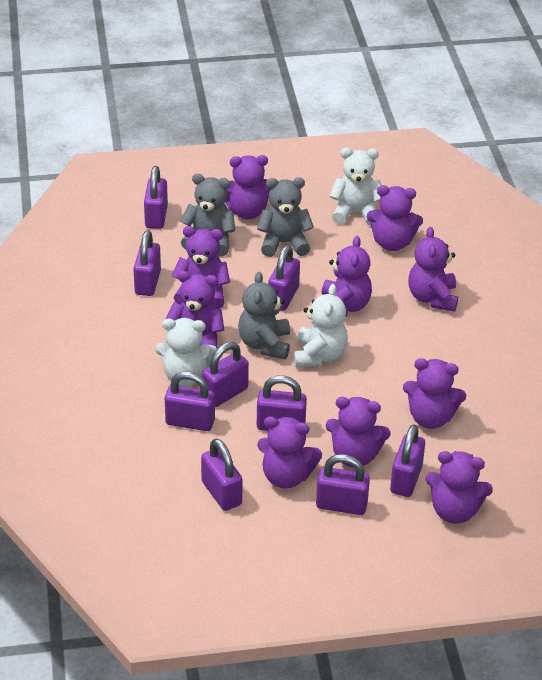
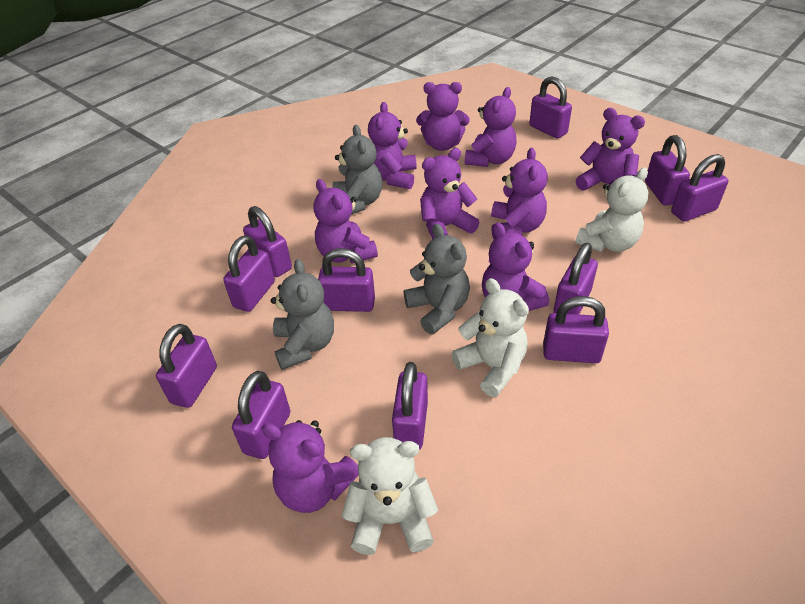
purple padlock: [133,230,161,296] [144,166,168,229] [165,372,215,431] [201,439,242,511] [202,342,249,407] [257,375,307,431] [268,245,300,311] [316,454,370,515] [390,424,425,497] = 9 -> [156,324,217,408] [223,235,275,312] [232,371,290,459] [243,206,292,277] [318,248,375,312] [392,362,428,450] [529,76,572,139] [543,296,609,363] [553,243,598,314] [645,135,690,206] [671,154,729,221] = 11
purple teddy bear: [165,271,224,349] [171,226,230,309] [225,155,270,220] [257,416,322,489] [322,236,372,316] [326,397,391,468] [367,185,423,251] [403,358,466,429] [408,227,458,312] [425,451,493,524] = 10 -> [261,420,359,513] [314,179,378,264] [368,102,417,189] [416,82,470,151] [420,148,479,239] [465,87,517,167] [482,223,549,311] [491,148,548,239] [576,108,645,191] = 9

